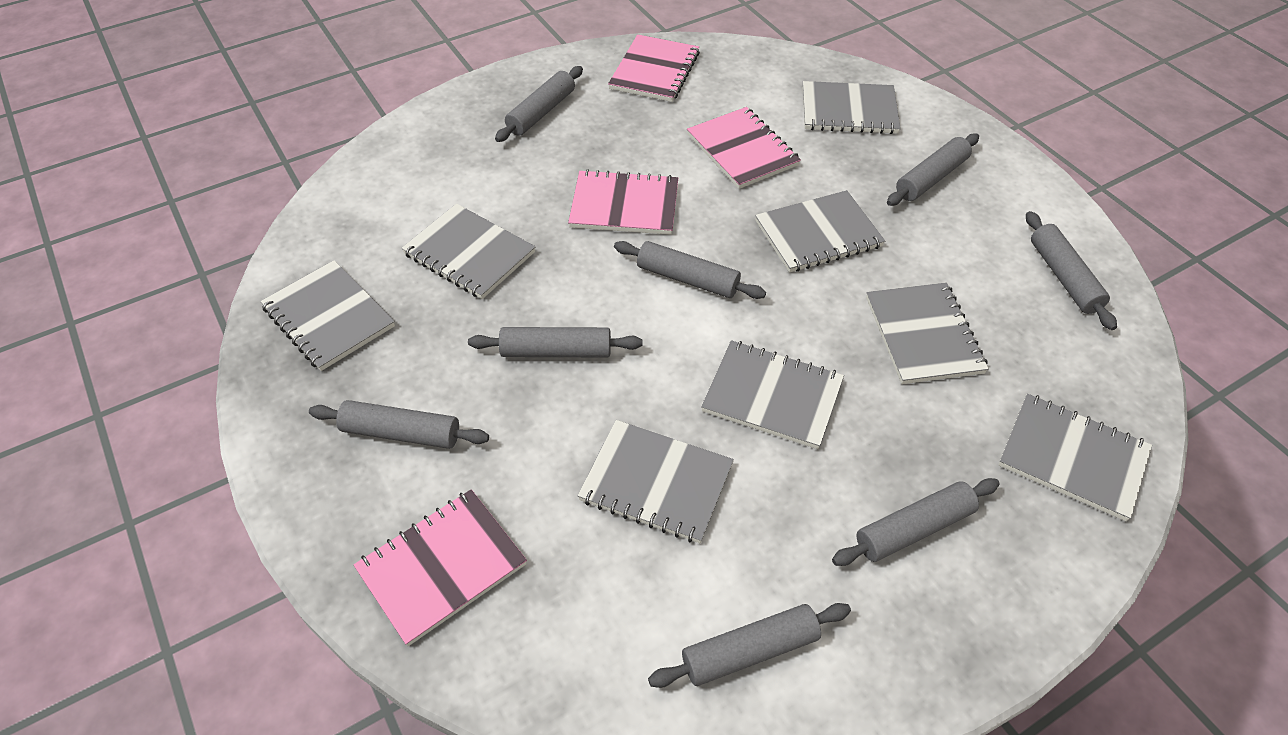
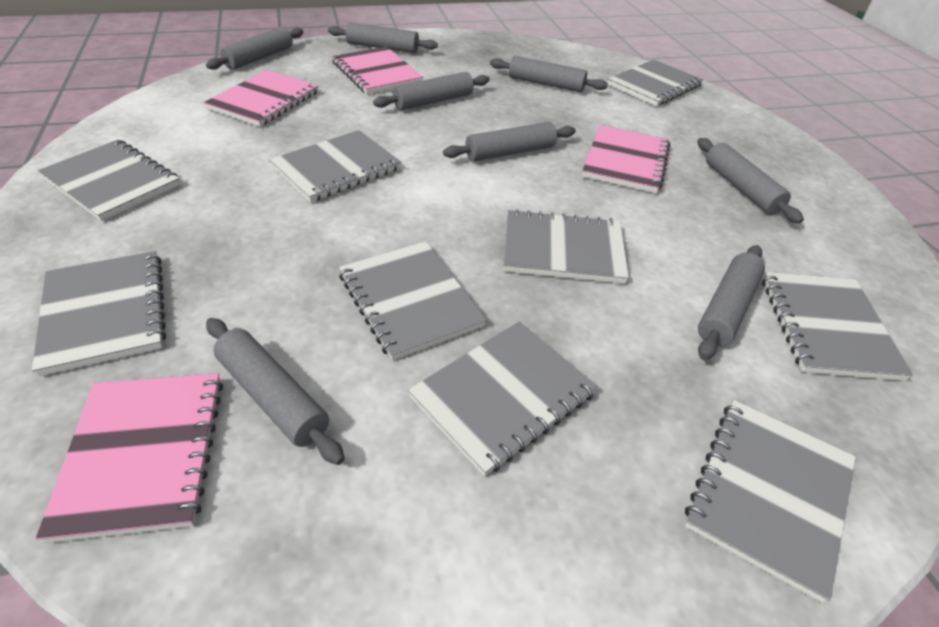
grey notebook: [260,260,395,371] [401,204,535,299] [578,420,734,543] [701,340,844,449] [755,190,885,273] [803,81,901,134] [866,282,989,384] [998,394,1152,521] = 8 -> [32,251,166,376] [38,139,180,221] [269,130,402,202] [339,241,487,360] [408,321,598,477] [503,209,629,284] [608,60,703,106] [685,400,856,603] [762,272,913,381] = 9

